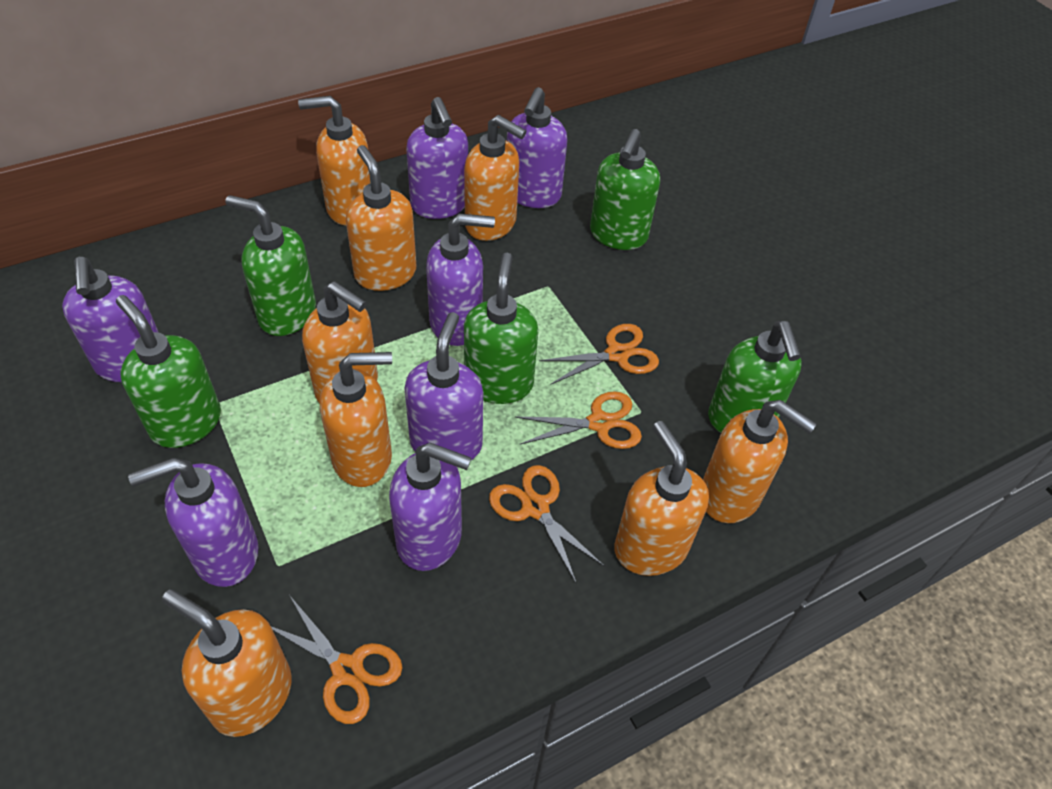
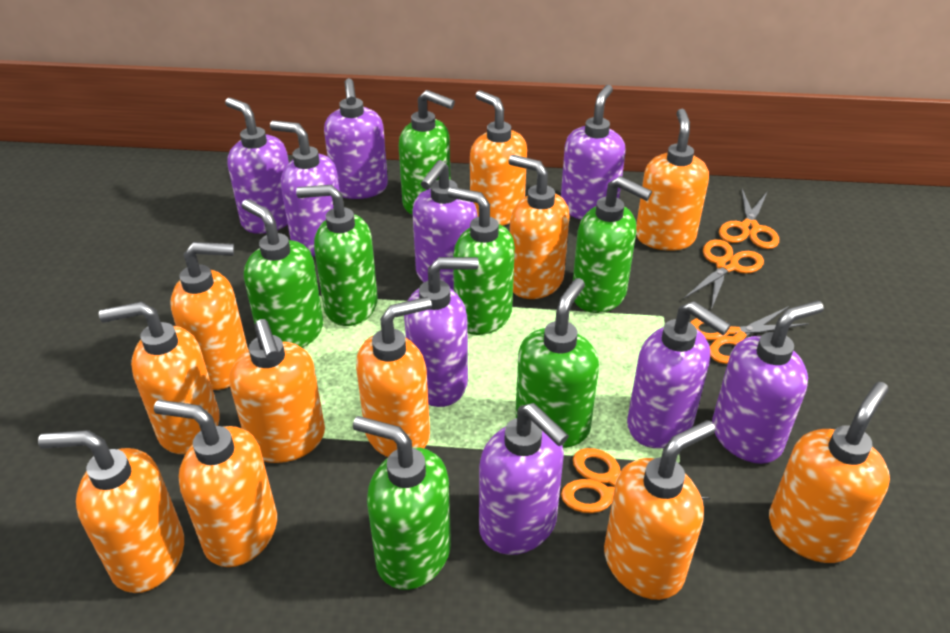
green soap dispenser: [116,295,221,448] [225,195,316,336] [464,253,538,404] [590,129,660,250] [708,321,802,433] = 5 -> [242,199,323,348] [296,185,378,326] [353,416,451,590] [399,90,455,215] [448,187,515,335] [515,278,599,448] [573,176,652,313] = 7
orange soap dispenser: [162,589,292,737] [298,96,370,226] [302,281,378,403] [320,352,392,487] [346,145,416,291] [464,115,526,241] [614,421,709,576] [703,400,817,523] = 8 -> [38,430,184,593] [99,301,220,454] [154,400,277,567] [170,242,248,390] [229,319,325,463] [356,297,432,457] [470,91,527,226] [508,155,570,299] [604,420,715,600] [636,109,709,251] [769,382,890,563] = 11
purple soap dispenser: [62,257,159,382] [128,458,258,587] [389,443,471,571] [404,312,483,460] [406,97,468,219] [426,214,495,346] [507,87,567,208] = 7 -> [225,98,289,234] [270,121,340,257] [324,78,388,199] [404,257,479,407] [412,160,478,291] [479,403,569,555] [561,85,626,220] [627,301,731,448] [712,300,824,464] = 9

